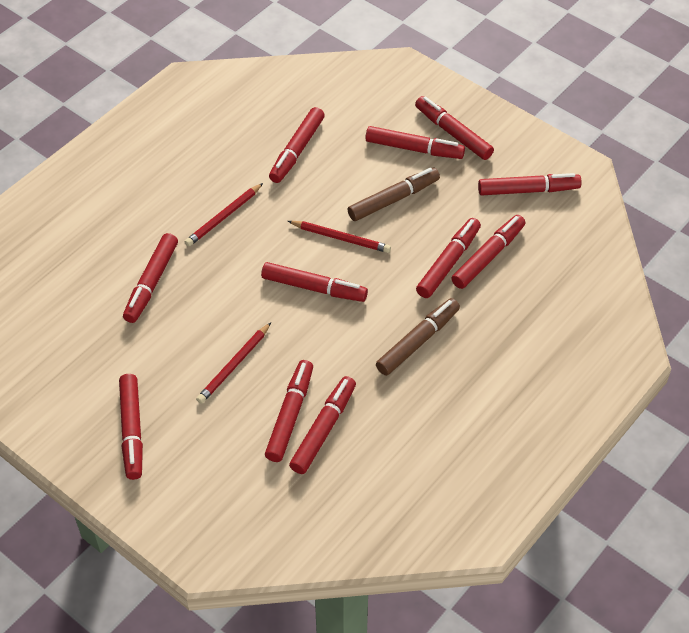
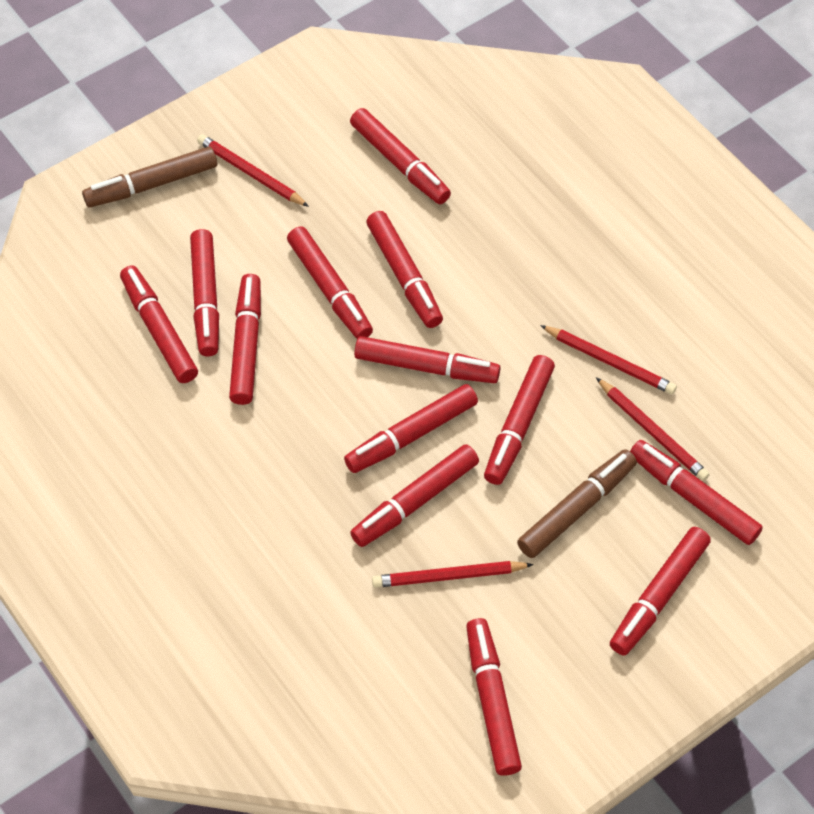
red marker: [119,374,143,480] [123,233,178,323] [261,262,368,302] [265,360,313,462] [269,107,325,183] [289,376,356,474] [365,126,465,159] [415,96,494,160] [416,218,481,298] [451,215,525,289] [478,173,582,196] = 11 -> [120,266,198,383] [190,229,219,356] [229,274,261,405] [287,227,373,339] [344,384,478,473] [350,108,451,204] [350,444,479,547] [354,336,500,383] [366,211,443,328] [466,618,522,776] [484,355,555,485] [610,527,711,656] [630,440,763,545] = 13
red pencil: [185,183,263,247] [196,323,271,404] [288,221,391,253] = 3 -> [197,134,309,207] [372,561,533,588] [540,325,677,394] [596,377,710,481] = 4

